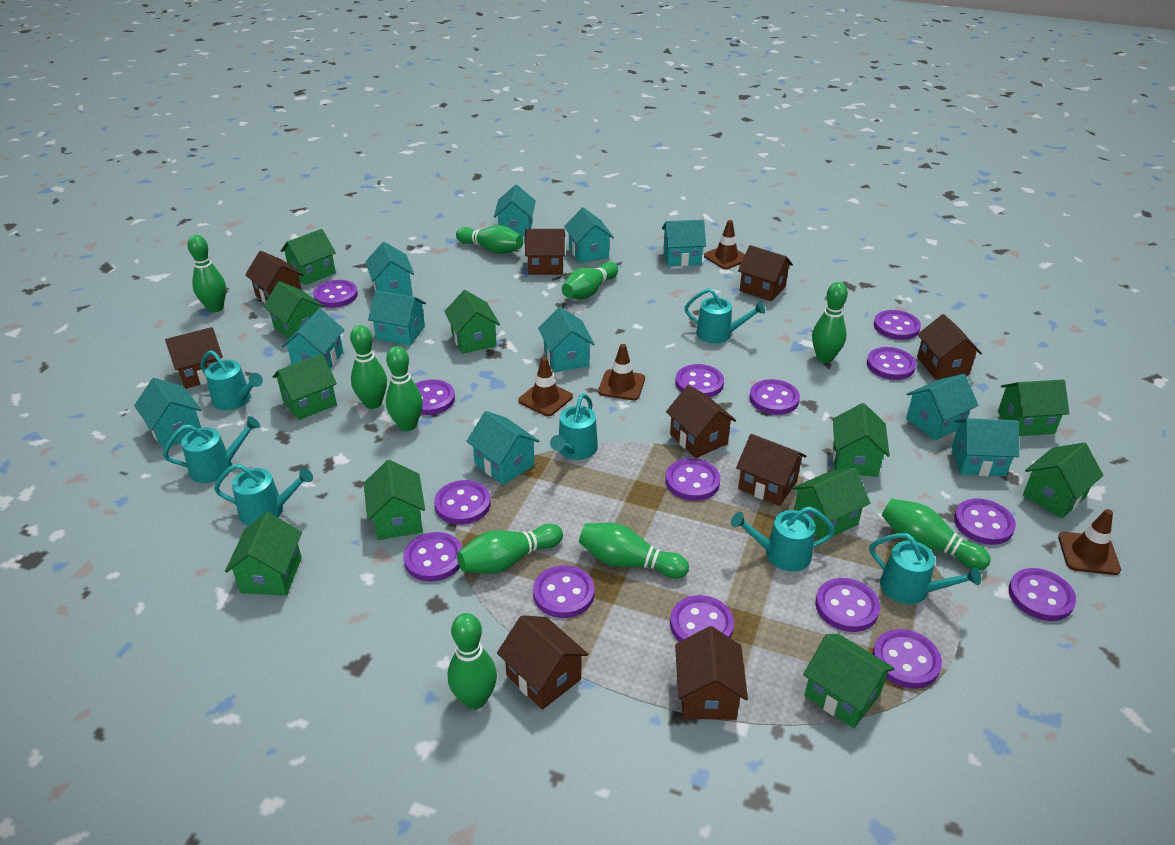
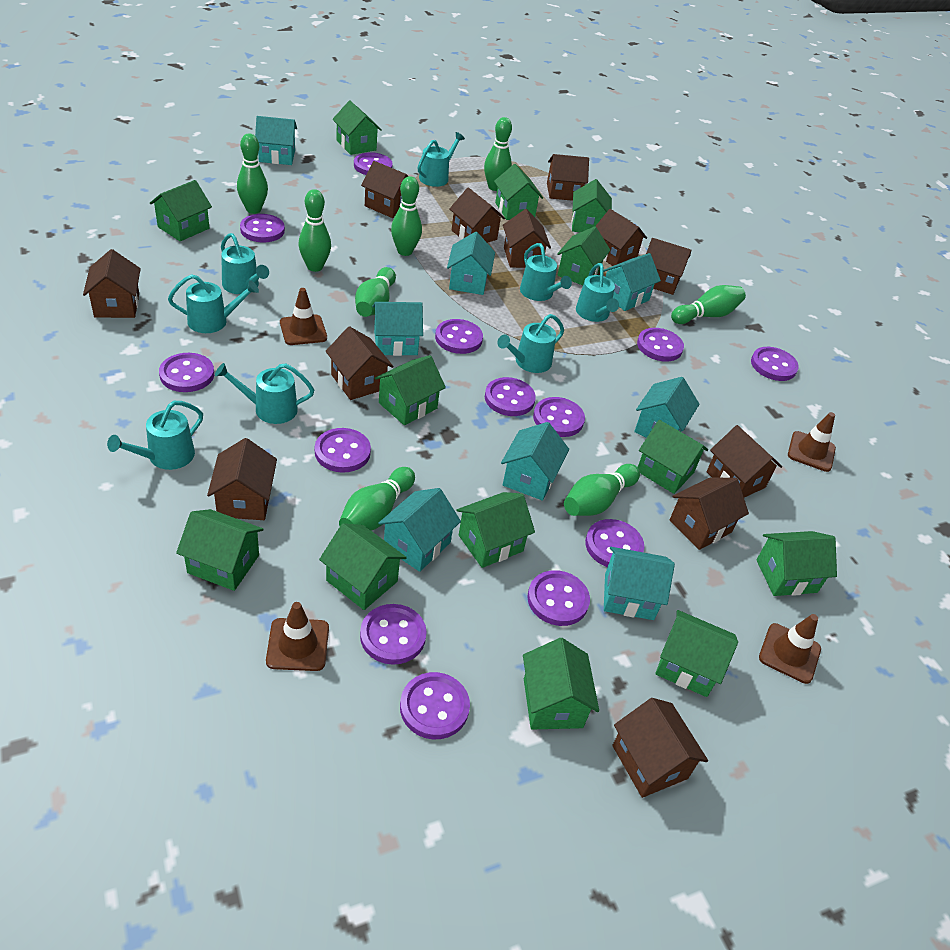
brown house: [165,327,223,389] [245,251,303,303] [497,615,588,710] [525,229,565,275] [666,385,737,458] [675,626,748,720] [736,434,806,506] [738,245,793,301] [917,314,982,380] = 9 -> [83,249,141,318] [207,438,277,520] [326,326,394,400] [361,161,408,218] [450,188,505,243] [503,209,551,268] [547,154,589,201] [595,209,647,266] [612,698,708,798] [646,238,691,295] [670,477,749,550] [707,425,782,497] = 12
green bowling pin: [188,235,226,312] [350,325,387,409] [386,346,423,431] [448,613,497,710] [456,225,523,254] [457,524,563,574] [562,262,618,299] [579,523,689,579] [812,282,848,363] [882,499,991,570] = 10 -> [237,133,268,214] [298,189,331,272] [339,467,415,531] [355,267,396,317] [391,176,422,256] [484,117,512,191] [564,464,640,516] [671,285,746,324] = 8
green house: [225,512,302,596] [263,281,324,338] [273,354,337,420] [281,229,336,285] [364,460,425,540] [444,290,500,354] [792,467,871,539] [803,634,895,728] [833,403,890,477] [998,380,1069,436] [1023,443,1103,518] = 11 -> [150,180,212,241] [176,509,264,591] [319,523,407,610] [332,101,382,155] [375,355,446,425] [456,492,535,568] [494,164,543,220] [523,638,599,729] [557,226,611,285] [571,179,612,233] [638,420,708,494] [655,610,738,697] [756,531,837,596] = 13
purple button: [313,280,358,308] [403,532,462,582] [415,380,455,415] [434,480,491,525] [533,565,594,618] [666,458,721,501] [670,595,734,642] [675,364,724,397] [749,379,800,415] [815,578,880,632] [867,347,916,380] [873,629,942,689] [874,310,921,340] [954,498,1016,545] [1009,568,1076,621] = 15 -> [159,353,214,392] [240,214,285,242] [315,428,371,473] [354,152,393,175] [360,604,427,665] [400,672,470,739] [435,319,483,354] [485,377,536,416] [527,570,590,626] [533,397,585,437] [585,519,644,567] [637,328,684,362] [751,347,799,381] = 13
turquoise house: [134,378,202,449] [282,309,345,368] [365,242,414,296] [368,290,426,346] [466,411,539,485] [494,185,536,237] [538,307,595,372] [564,207,614,263] [662,220,706,266] [906,374,978,440] [951,418,1019,476] = 11 -> [255,116,297,165] [372,302,423,356] [378,488,461,572] [447,232,495,295] [501,422,569,501] [604,253,661,311] [604,547,675,620] [634,377,699,438] = 8
turquoise watering can: [163,416,260,483] [200,350,263,410] [214,464,313,526] [550,394,598,460] [684,288,765,343] [731,506,835,572] [870,533,981,604] = 7 -> [107,401,203,470] [168,274,259,333] [215,363,314,424] [221,233,269,294] [418,132,465,187] [497,314,564,373] [520,243,572,301] [576,263,619,322] = 8

